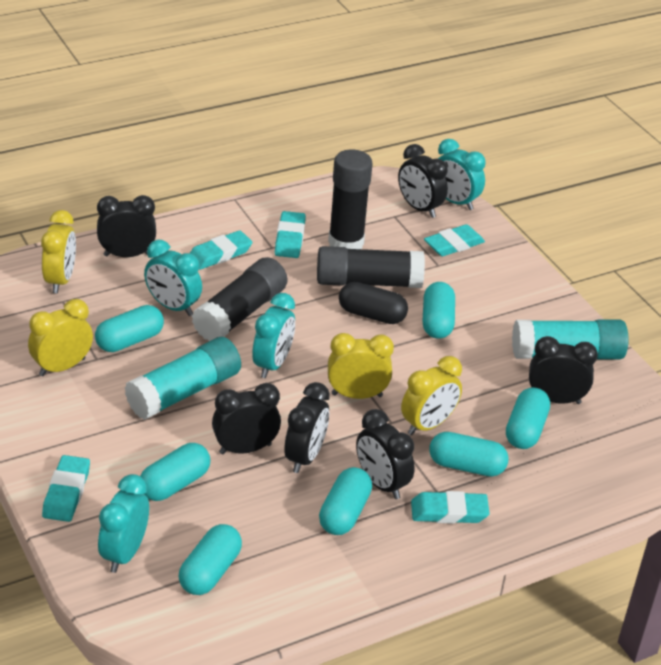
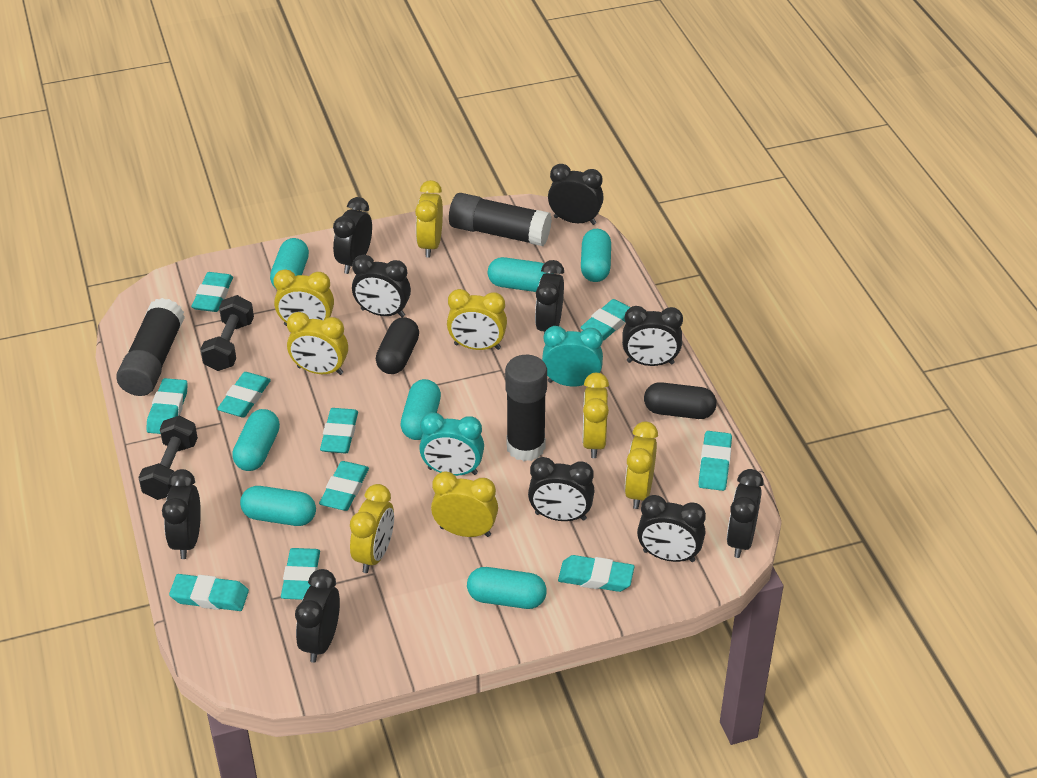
black capsule: [339,282,408,324] = 1 -> [376,317,419,374] [644,382,717,419] = 2
black clock: [97,195,156,257] [212,383,281,454] [285,382,330,473] [356,409,415,499] [398,144,448,218] [529,336,598,404] = 6 -> [162,469,201,559] [295,569,340,663] [333,197,372,274] [352,255,411,317] [528,457,594,521] [535,260,564,333] [548,164,604,225] [622,306,683,366] [637,495,706,562] [727,469,764,558] = 10
black dumbbell: none = 0 -> [138,416,198,500] [200,295,254,371] = 2
turquoise clock: [98,474,149,573] [144,240,202,316] [252,293,295,378] [438,139,486,210] = 4 -> [419,412,484,476] [542,326,603,386] = 2
turquoise eraser: [42,455,90,522] [190,230,253,270] [275,211,306,258] [411,491,490,524] [424,224,485,256] = 5 -> [146,378,188,434] [169,574,249,611] [191,272,233,312] [217,372,271,417] [281,548,320,600] [319,461,369,511] [320,408,358,453] [558,555,635,592] [580,299,631,341] [698,431,732,491] = 10
turquoise glue stick: [125,337,241,420] [512,319,629,359] = 2 -> none = 0
yellow clock: [28,299,93,376] [41,210,76,294] [328,333,394,399] [401,356,462,435] = 4 -> [273,269,334,326] [287,312,348,375] [350,484,394,573] [415,180,443,258] [431,471,498,537] [447,289,507,350] [582,373,609,458] [625,422,658,509] = 8

